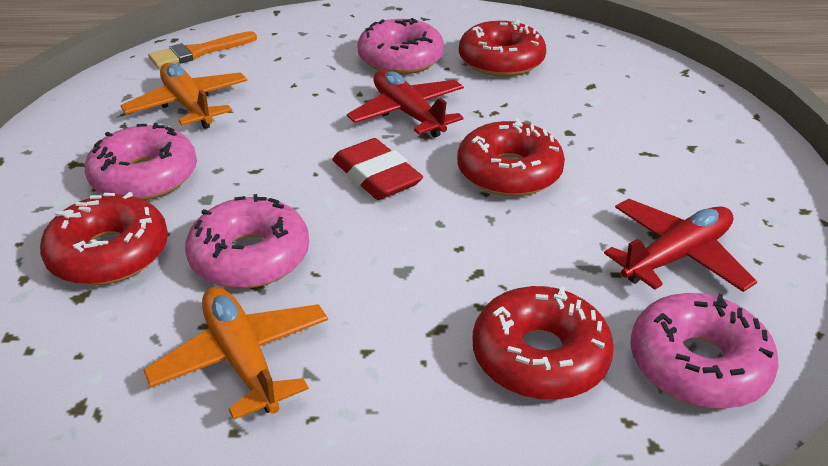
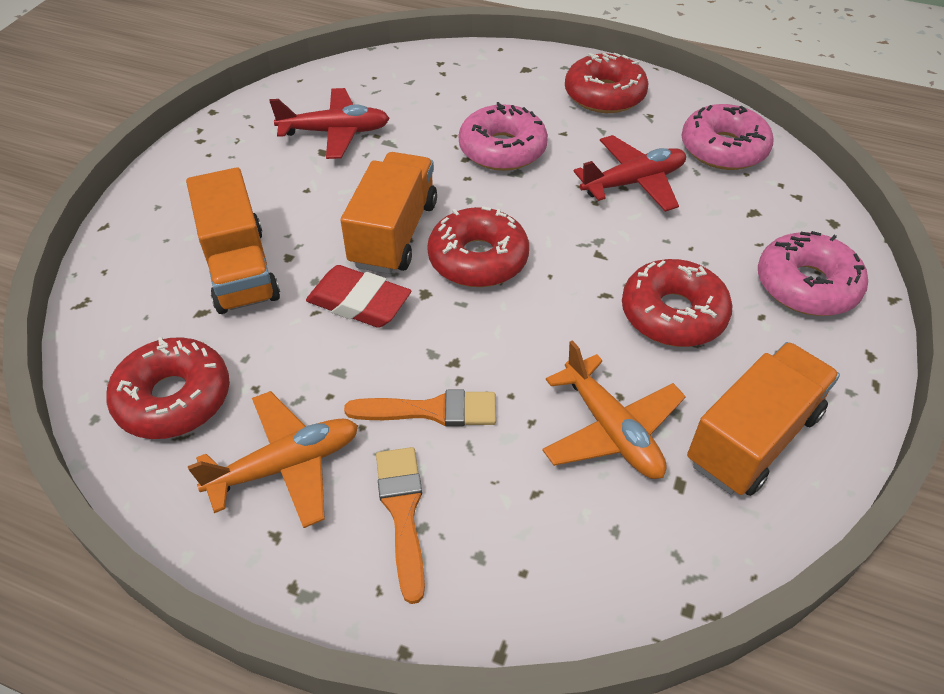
orange brush: [148,31,257,68] = 1 -> [344,390,496,427] [376,447,425,604] = 2
orange truck: none = 0 -> [186,167,280,314] [340,152,437,274] [687,342,840,496] = 3
pink donut: [85,123,197,200] [185,194,309,289] [357,18,444,75] [630,293,779,409] = 4 -> [459,102,548,171] [681,104,774,170] [758,231,868,316] = 3

